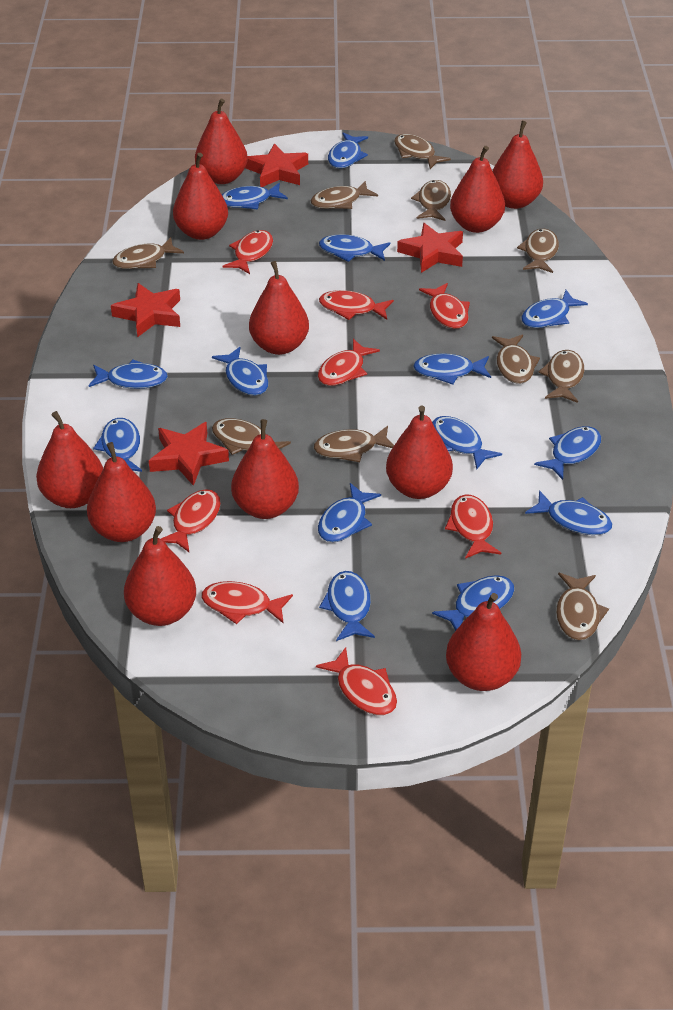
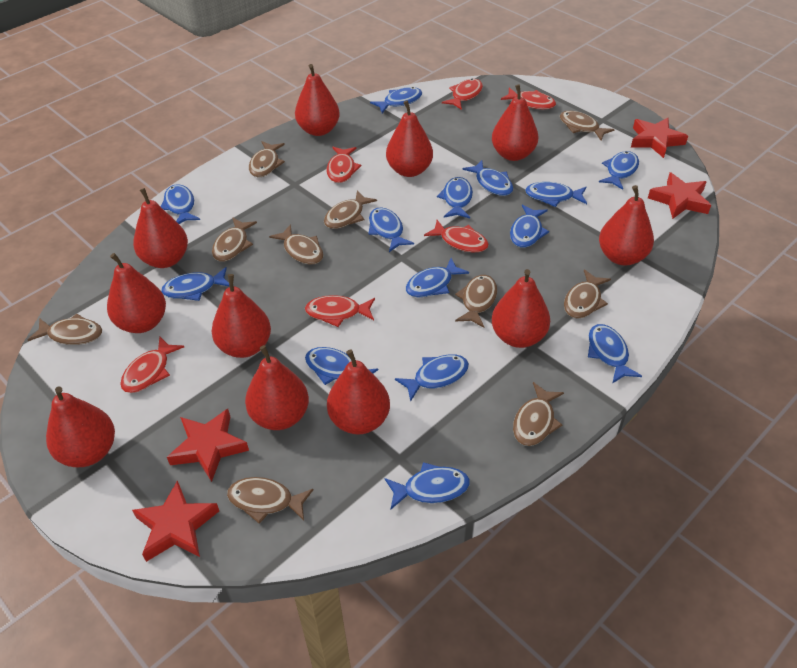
red fish: [161,489,221,552] [201,581,293,624] [223,230,273,274] [316,647,397,715] [318,339,380,386] [319,290,394,320] [419,283,470,329] [445,494,501,559] = 8 -> [120,336,184,393] [305,295,375,327] [327,147,362,183] [424,220,489,252] [442,78,483,110] [501,88,556,109] = 6

